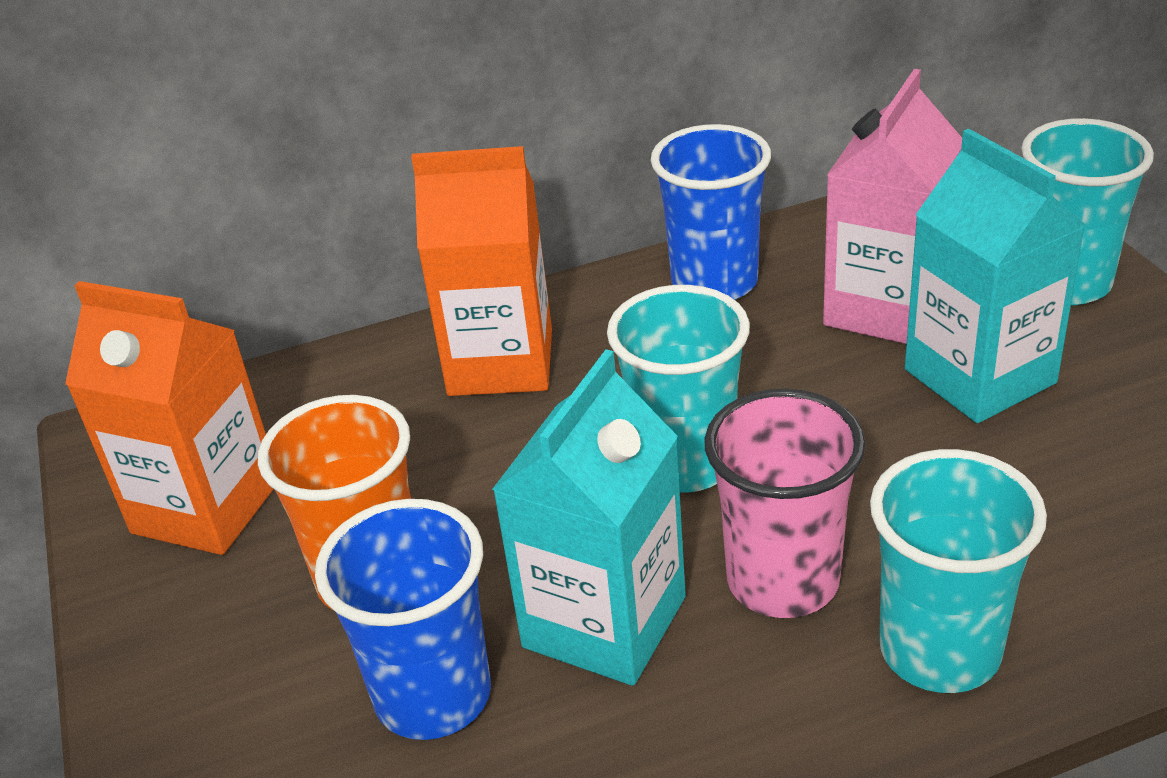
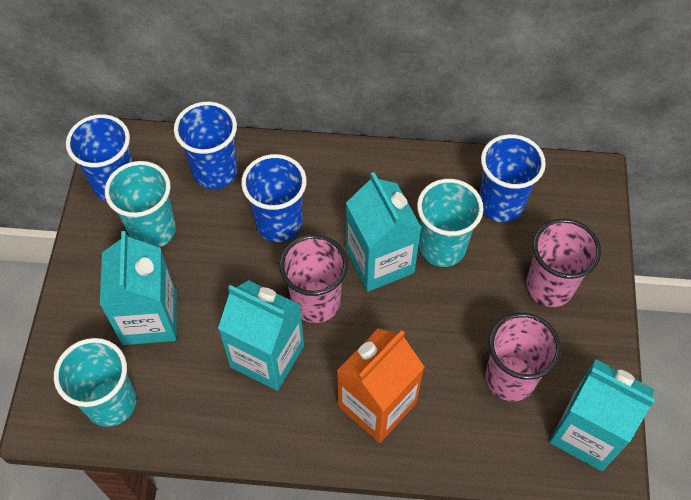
blue cup: [315,499,491,740] [651,124,771,300] = 2 -> [66,114,133,202] [174,102,238,189] [241,154,307,242] [479,134,546,222] = 4
orange carton: [65,281,273,555] [411,146,552,396] = 2 -> [337,329,424,443] = 1
orange cup: [258,395,411,610] = 1 -> none = 0
pink carton: [823,69,962,344] = 1 -> none = 0
pink cup: [704,389,866,618] = 1 -> [279,234,348,323] [485,313,561,401] [526,218,601,307] = 3
turquoise carton: [492,349,686,686] [905,128,1086,423] = 2 -> [100,231,177,345] [218,280,304,391] [346,172,422,292] [550,359,655,471] = 4

